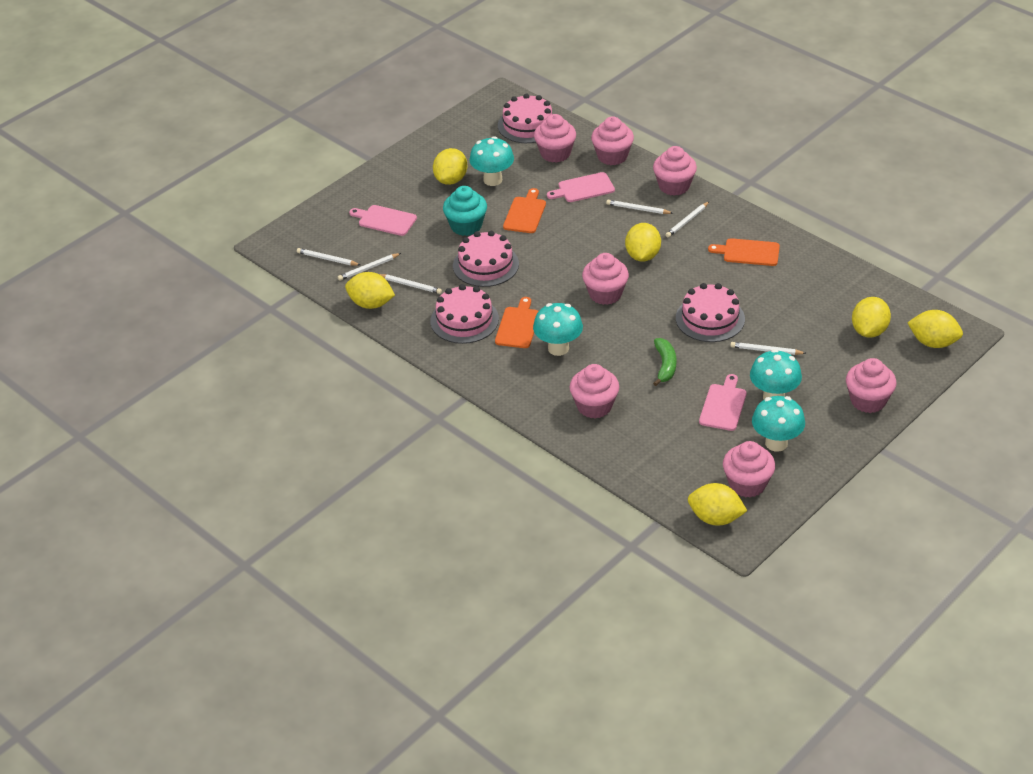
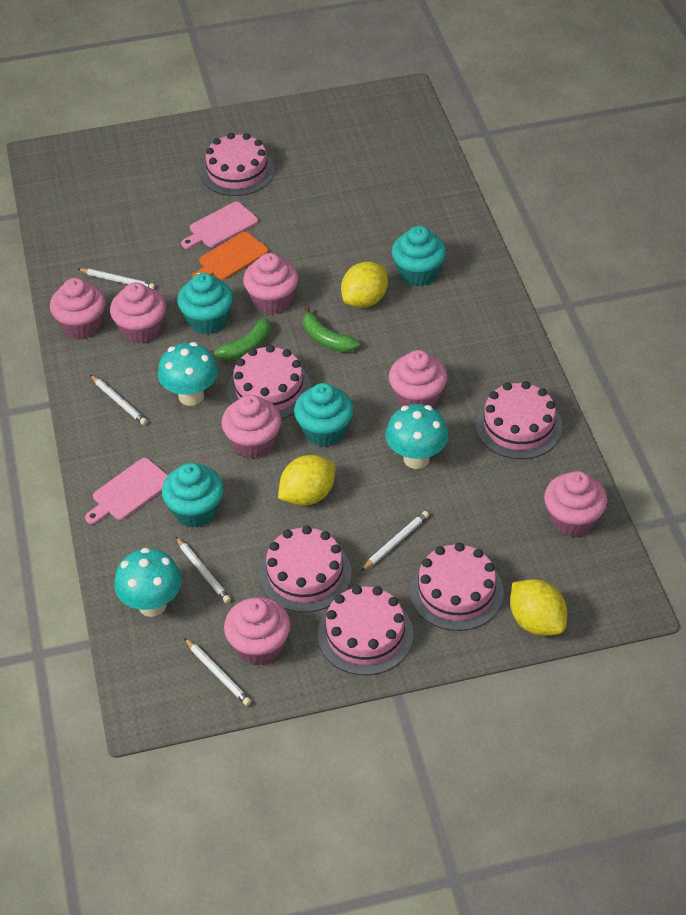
green banana: [653,338,676,386] = 1 -> [210,318,271,361] [303,306,359,352] = 2
orange cutting board: [495,297,539,348] [503,188,546,233] [708,238,780,266] = 3 -> [192,232,269,280] = 1
pink cake: [430,284,499,344] [453,231,519,287] [498,93,552,143] [676,283,745,342] = 4 -> [200,133,275,196] [227,345,311,419] [259,525,352,613] [318,585,413,675] [410,543,504,631] [476,381,562,459] = 6
pink cutting board: [349,205,417,236] [547,172,615,202] [699,374,747,431] = 3 -> [85,458,168,524] [181,202,258,249] = 2
turquoise cupcake: [443,186,487,236] = 1 -> [162,463,224,528] [177,273,233,334] [294,383,354,447] [391,226,446,287] = 4
turquoise mushroom: [469,136,514,186] [533,303,583,356] [750,349,802,399] [752,396,805,452] = 4 -> [114,548,182,617] [158,342,218,406] [386,404,449,469] = 3
white pencil: [297,248,360,266] [338,253,401,281] [379,274,442,294] [606,200,673,214] [665,202,709,238] [730,342,806,355] = 6 -> [78,268,155,289] [90,375,147,425] [176,537,231,603] [184,638,251,706] [361,511,429,571] = 5
yellow lemon: [345,272,395,309] [433,148,467,185] [625,223,661,262] [688,483,747,525] [852,297,891,338] [907,310,963,348] = 6 -> [278,455,335,506] [341,261,388,308] [510,579,567,636] = 3

